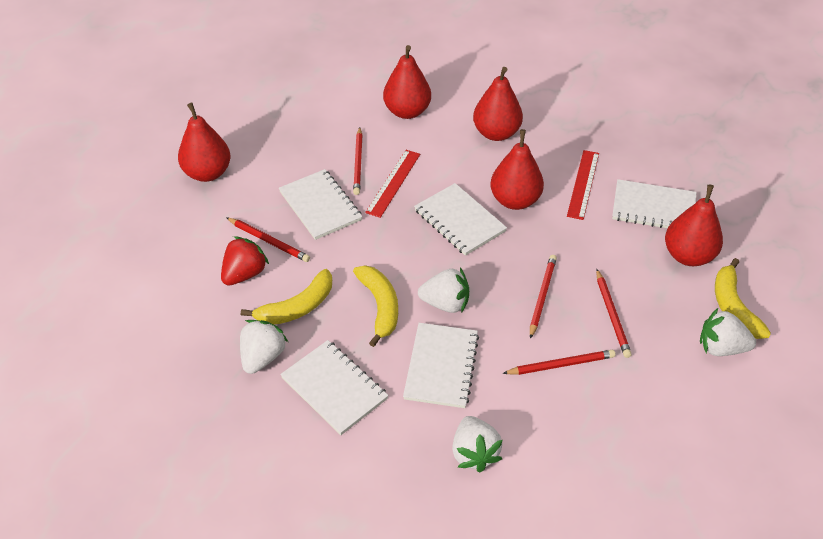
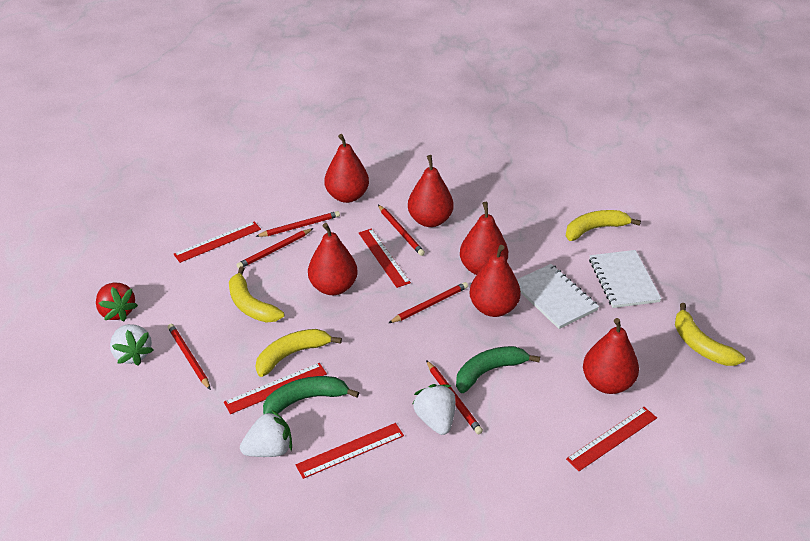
green banana: none = 0 -> [263,376,359,415] [456,346,540,393] = 2
red pear: [178,103,231,182] [383,45,431,119] [473,67,523,141] [490,129,544,210] [665,185,723,266] = 5 -> [308,223,358,295] [324,134,369,203] [408,155,453,227] [460,202,508,275] [469,245,521,317] [583,318,639,394] = 6
red pencil: [226,217,310,262] [353,127,363,195] [502,350,616,375] [530,255,557,339] [596,269,632,358] = 5 -> [168,324,211,390] [236,228,313,269] [255,211,340,237] [378,205,425,256] [389,282,468,323] [426,360,483,435] = 6
red ruler: [365,150,420,218] [567,150,599,220] = 2 -> [173,222,261,263] [224,363,327,414] [296,423,404,479] [359,228,411,288] [566,407,657,471] = 5
white notebook: [279,169,363,240] [280,340,389,435] [403,323,479,408] [414,183,507,256] [612,179,696,228] = 5 -> [517,264,599,329] [589,250,662,308] = 2
white strawberry: [240,320,288,374] [418,267,469,313] [452,416,502,472] [700,308,756,356] = 4 -> [110,324,154,366] [240,409,292,457] [413,384,456,435] = 3
yellow banana: [241,269,332,325] [353,265,398,347] [715,258,771,339] = 3 -> [229,266,284,323] [256,329,342,377] [566,210,641,241] [675,303,745,366] = 4

